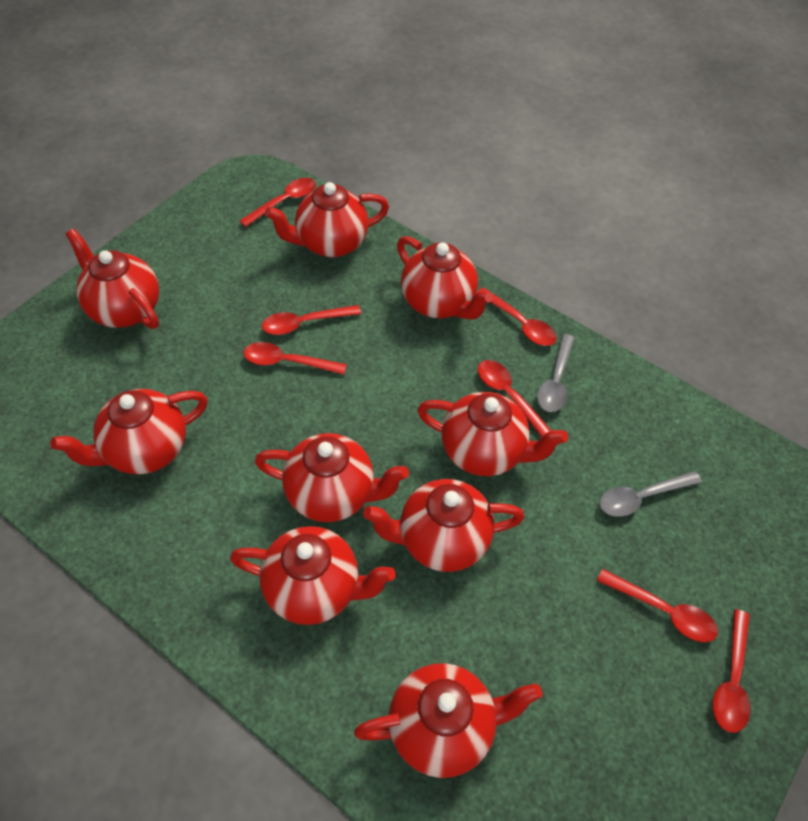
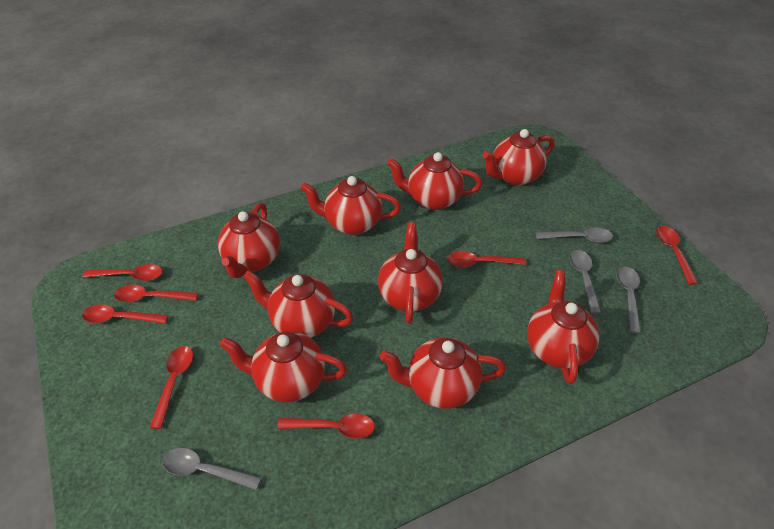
grey spoon: [537,334,575,412] [599,471,702,517] = 2 -> [162,448,261,490] [536,227,613,243] [569,250,601,314] [617,267,641,333] = 4

